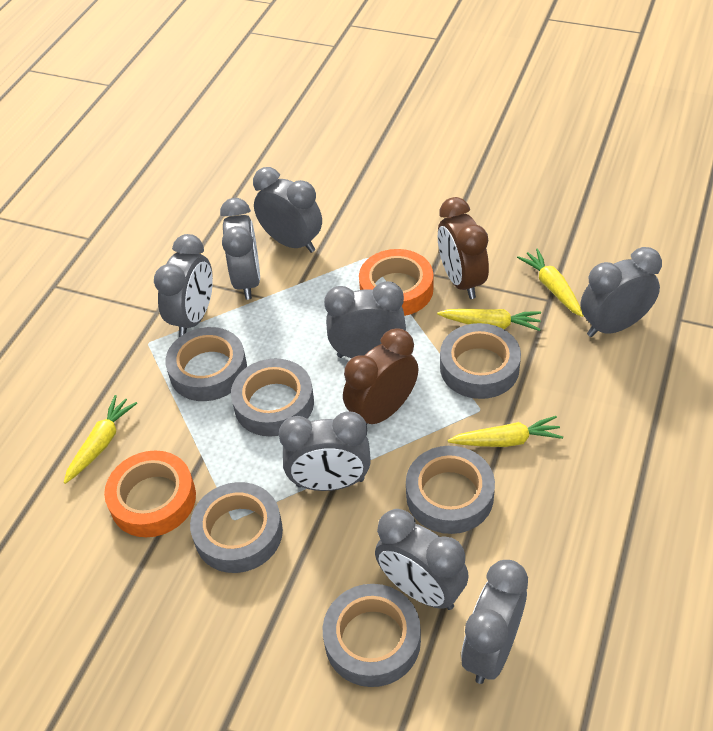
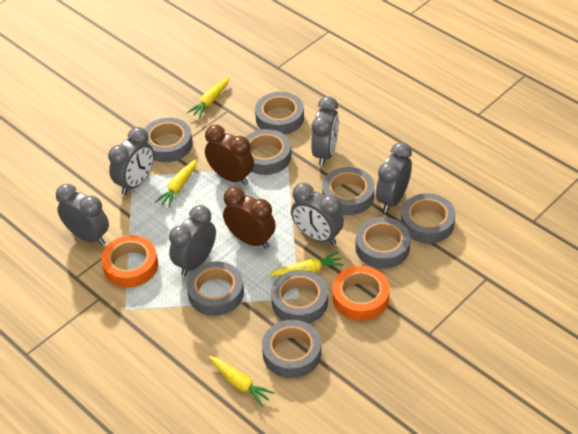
grey clock: [154,234,213,337] [220,198,260,300] [253,167,322,253] [279,412,371,491] [324,281,406,358] [375,509,469,610] [461,560,528,684] [581,247,662,337] = 8 -> [56,184,109,245] [108,127,154,195] [169,205,216,276] [291,183,344,245] [311,96,339,166] [376,142,412,213] = 6
grey tape: [165,327,247,401] [190,482,283,573] [231,359,314,437] [323,584,421,687] [406,446,495,534] [440,323,521,399] = 6 -> [144,118,193,162] [187,261,244,316] [245,129,291,175] [255,92,304,135] [262,320,321,378] [271,270,328,324] [322,167,375,215] [355,217,411,269] [401,193,456,243] = 9

